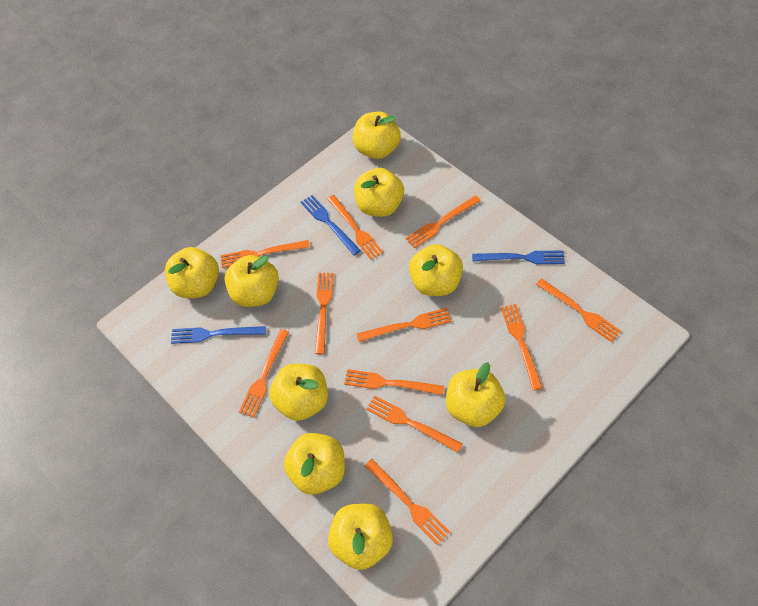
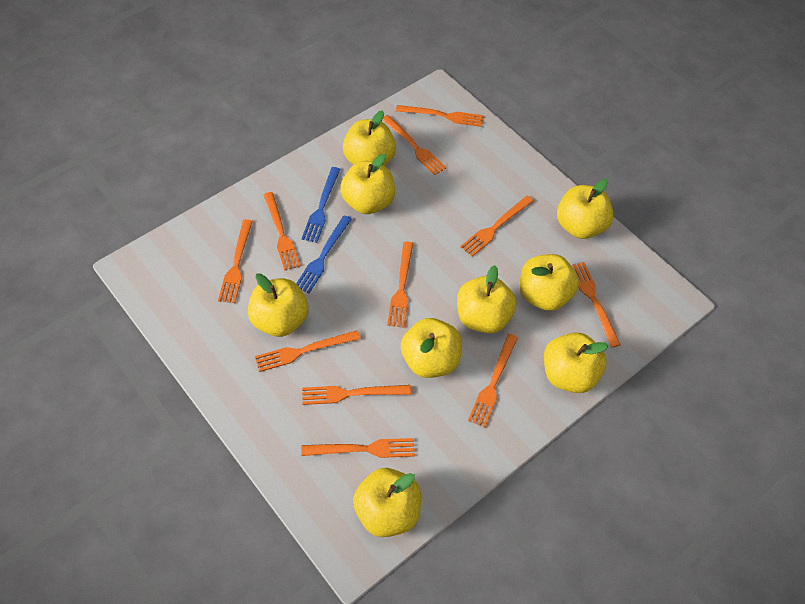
blue fork: [171,326,266,344] [301,195,361,255] [472,251,565,264] = 3 -> [296,215,352,293] [301,167,341,243] = 2

